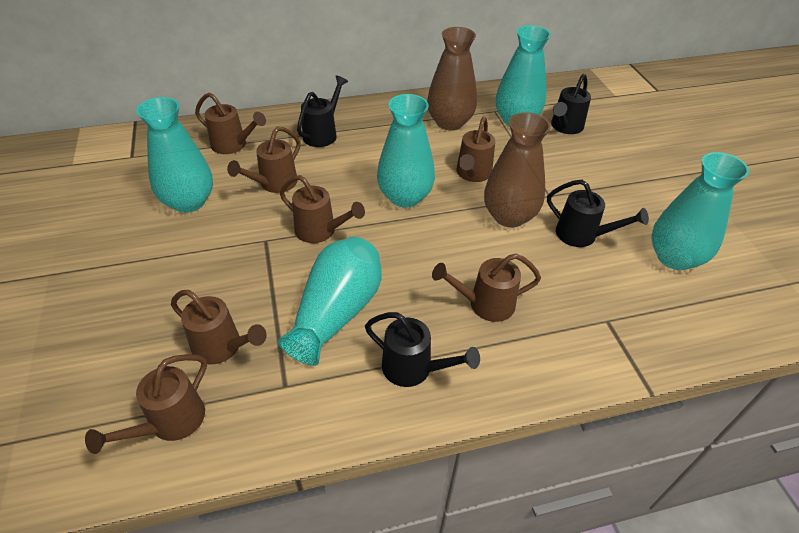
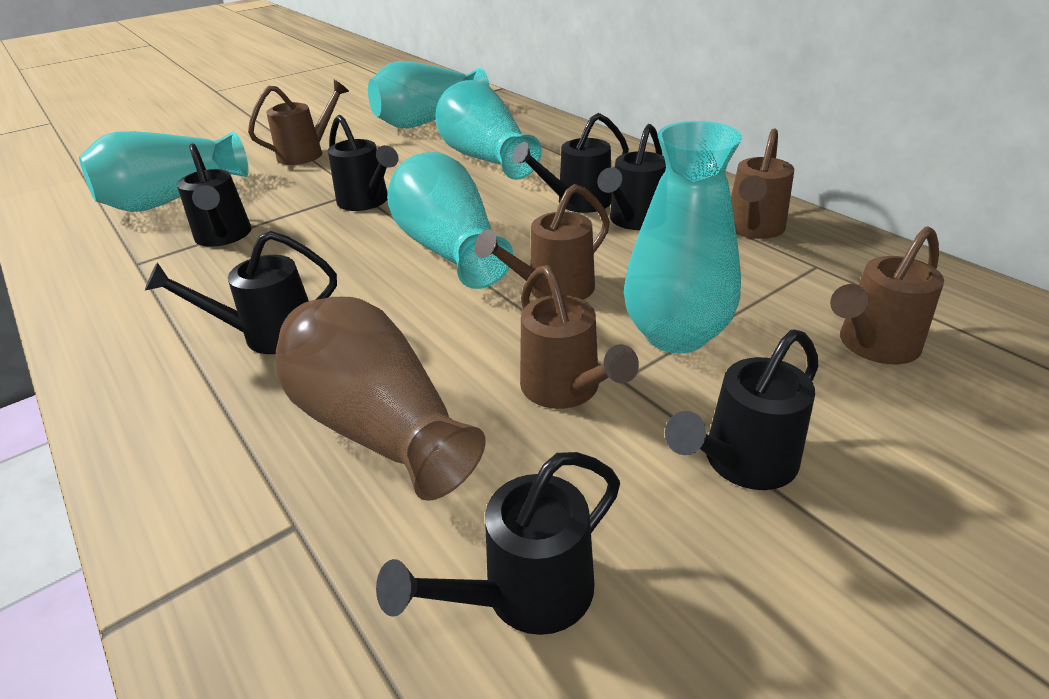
black watering can: [297,76,348,147] [365,312,480,387] [547,180,649,247] [551,74,591,134] = 4 -> [145,231,337,354] [177,143,251,247] [328,115,399,211] [376,452,620,635] [512,113,629,213] [597,124,666,230] [665,329,818,490] = 7
brown vase: [427,27,477,131] [484,112,551,228] = 2 -> [276,297,486,501] = 1
brown watering can: [85,354,207,454] [171,290,267,365] [195,92,266,154] [227,126,301,193] [280,175,365,243] [432,253,541,322] [456,117,495,182] = 7 -> [248,80,349,165] [475,184,610,300] [520,265,639,409] [731,128,794,239] [830,226,944,364] = 5

